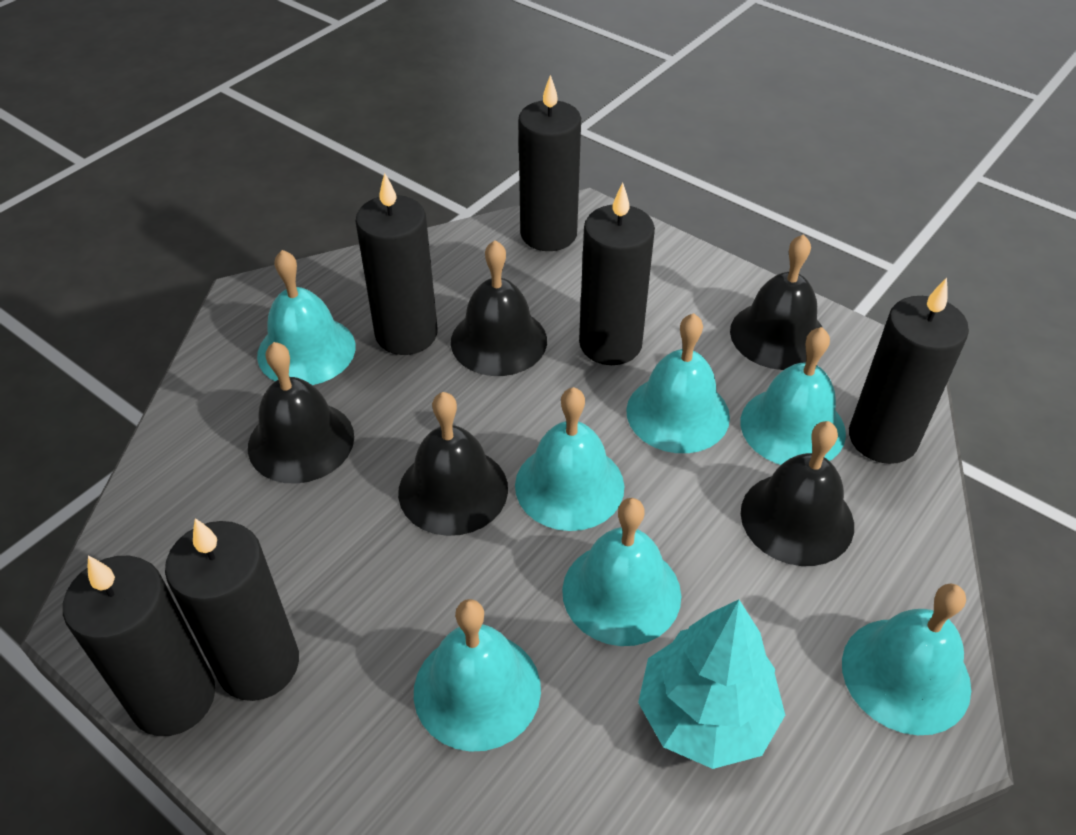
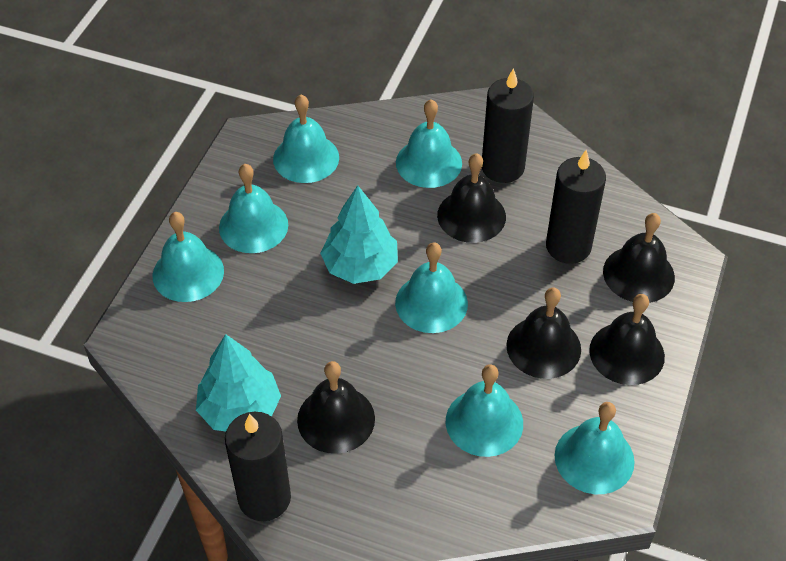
black candle: [63,556,215,736] [165,518,299,701] [356,173,438,355] [518,75,581,251] [579,183,655,365] [849,278,969,464] = 6 -> [225,412,291,521] [482,68,534,183] [546,150,606,264] = 3
turquoise tree: [638,600,785,769] = 1 -> [196,334,281,432] [320,185,398,284] = 2

